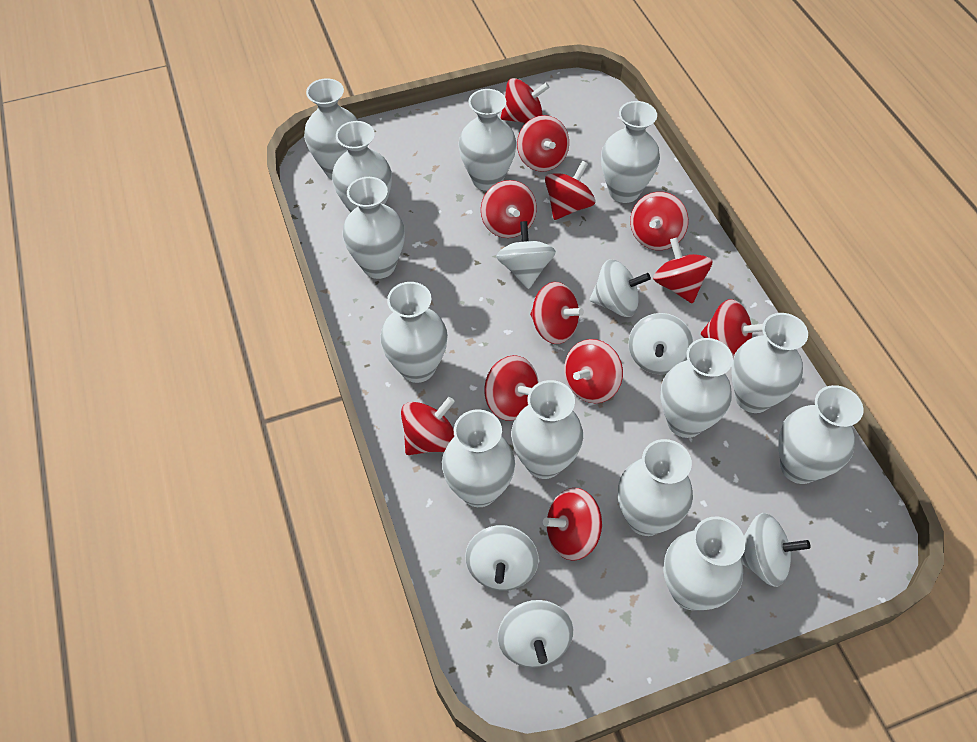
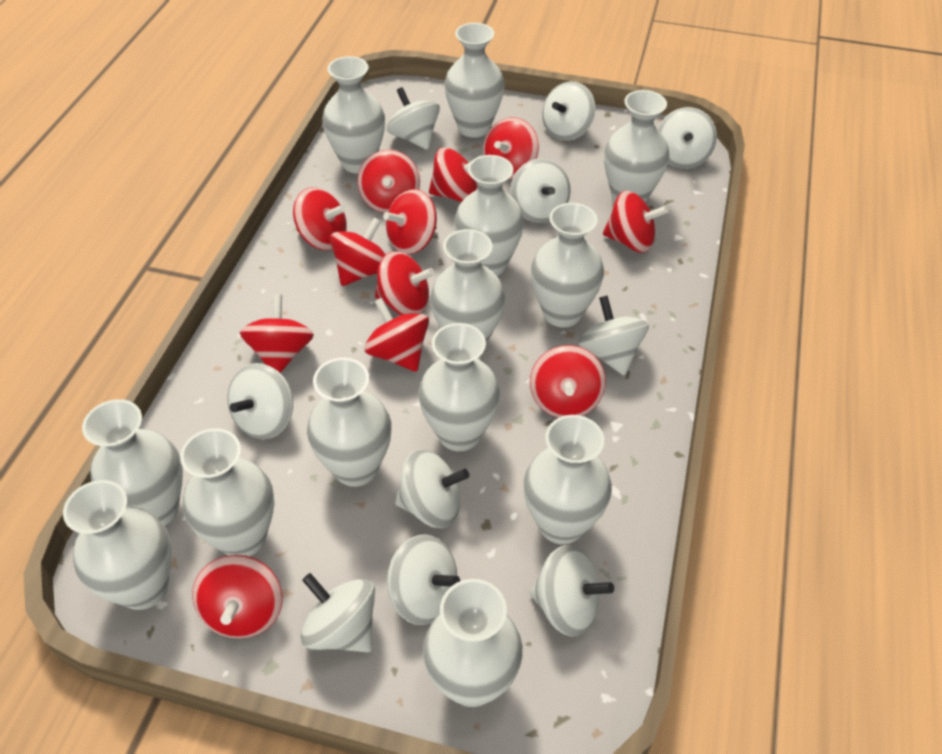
white spinning top: [465,525,539,591] [496,221,556,289] [498,600,573,668] [590,259,651,317] [628,313,693,374] [741,513,810,587] = 6 -> [228,363,293,439] [300,573,375,652] [387,87,440,150] [387,534,460,625] [395,449,469,528] [510,159,571,223] [530,545,614,637] [542,82,595,141] [578,295,649,375] [658,107,717,169] = 10

